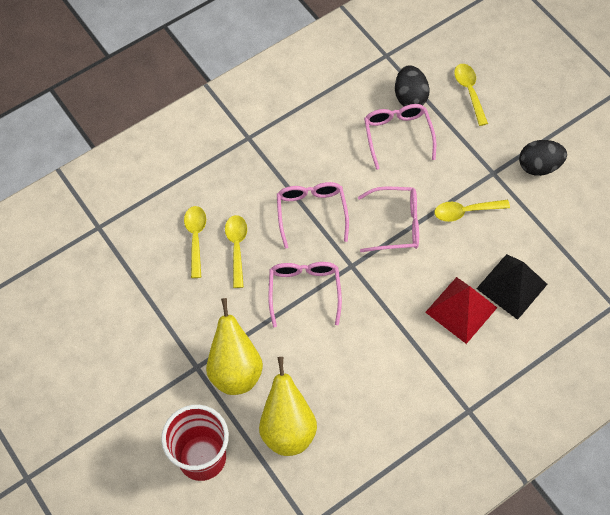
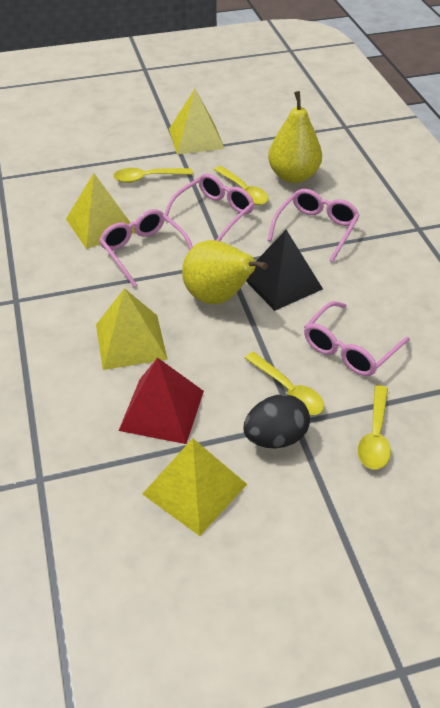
black egg: [395,65,430,106] [519,140,567,176] = 2 -> [243,394,310,448] = 1
red cup: [161,405,229,481] = 1 -> none = 0
yellow pyramid: none = 0 -> [66,173,135,249] [96,288,168,370] [143,438,247,536] [169,89,225,155] = 4

